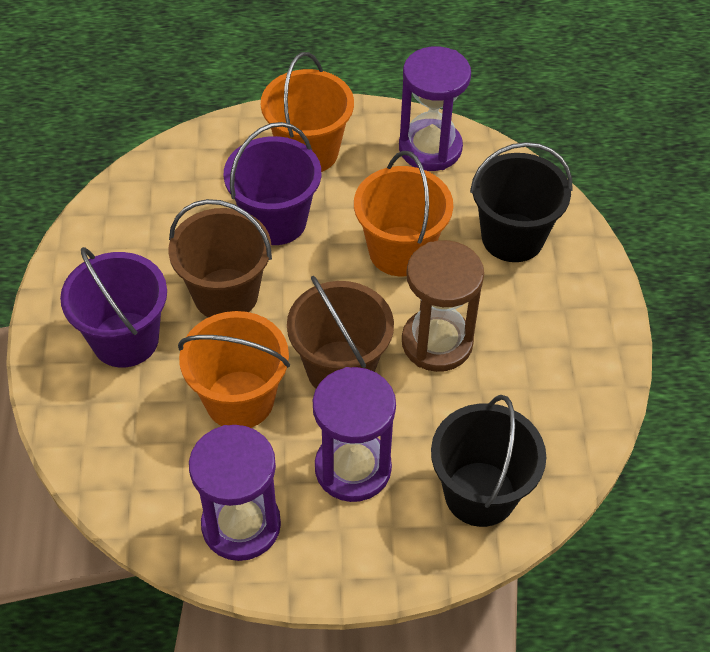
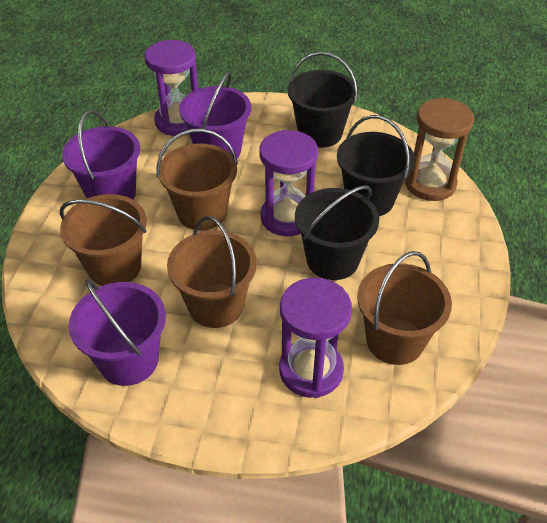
black bucket: [431,395,546,527] [470,142,572,262] = 2 -> [288,52,358,148] [295,185,379,280] [337,115,415,216] = 3
brown bucket: [168,199,272,318] [287,276,394,388] = 2 -> [60,194,147,286] [156,128,238,230] [167,216,257,328] [357,251,452,365] = 4
orange bucket: [178,311,290,428] [261,52,354,172] [354,151,453,276] = 3 -> none = 0
purple bucket: [60,247,167,368] [224,122,321,245] = 2 -> [62,110,140,199] [69,279,166,386] [179,71,251,158] = 3

